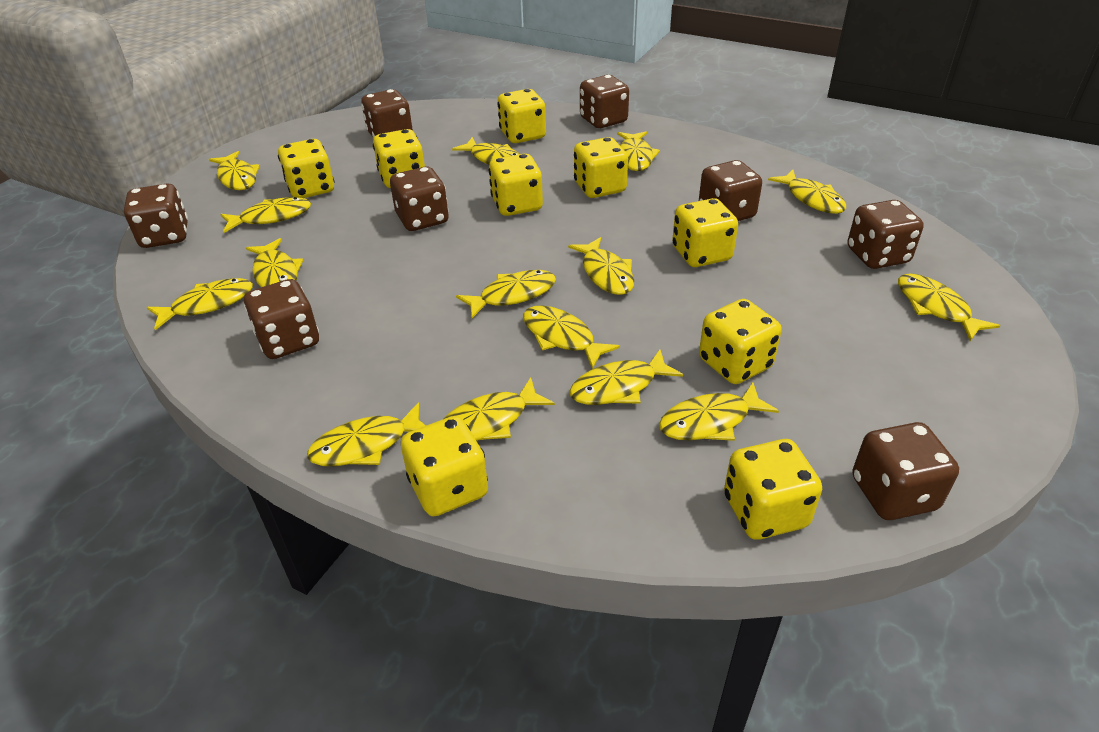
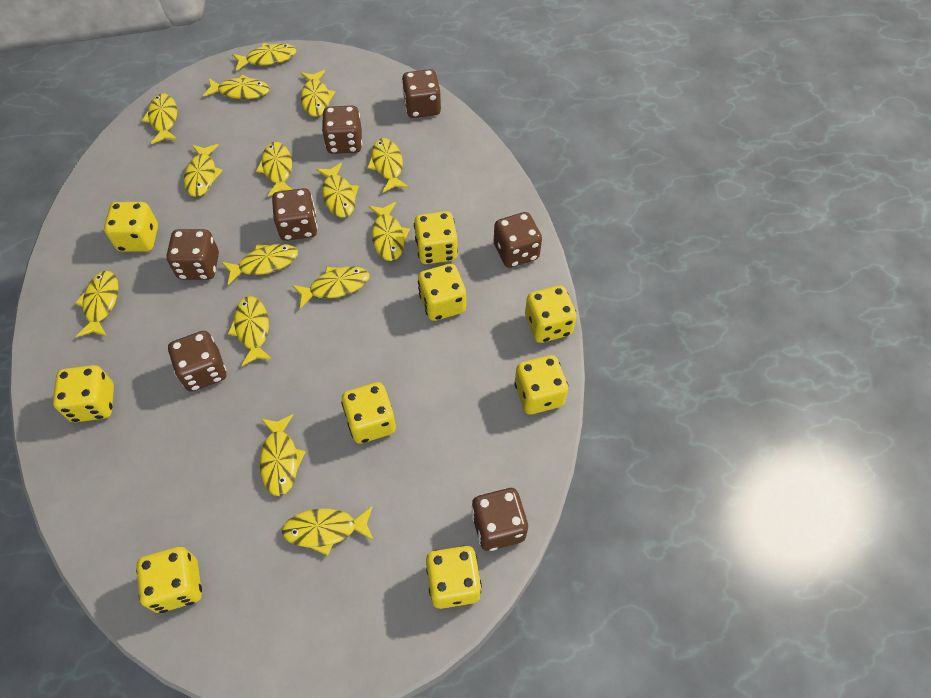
brown dice: [124,183,188,248] [244,279,319,359] [361,89,413,138] [390,167,449,231] [580,75,629,128] [699,160,762,221] [848,200,924,269] [852,422,959,520] = 8 -> [166,229,219,280] [168,331,226,392] [272,188,318,241] [322,106,362,154] [402,69,441,118] [471,488,528,551] [494,212,542,268] = 7

